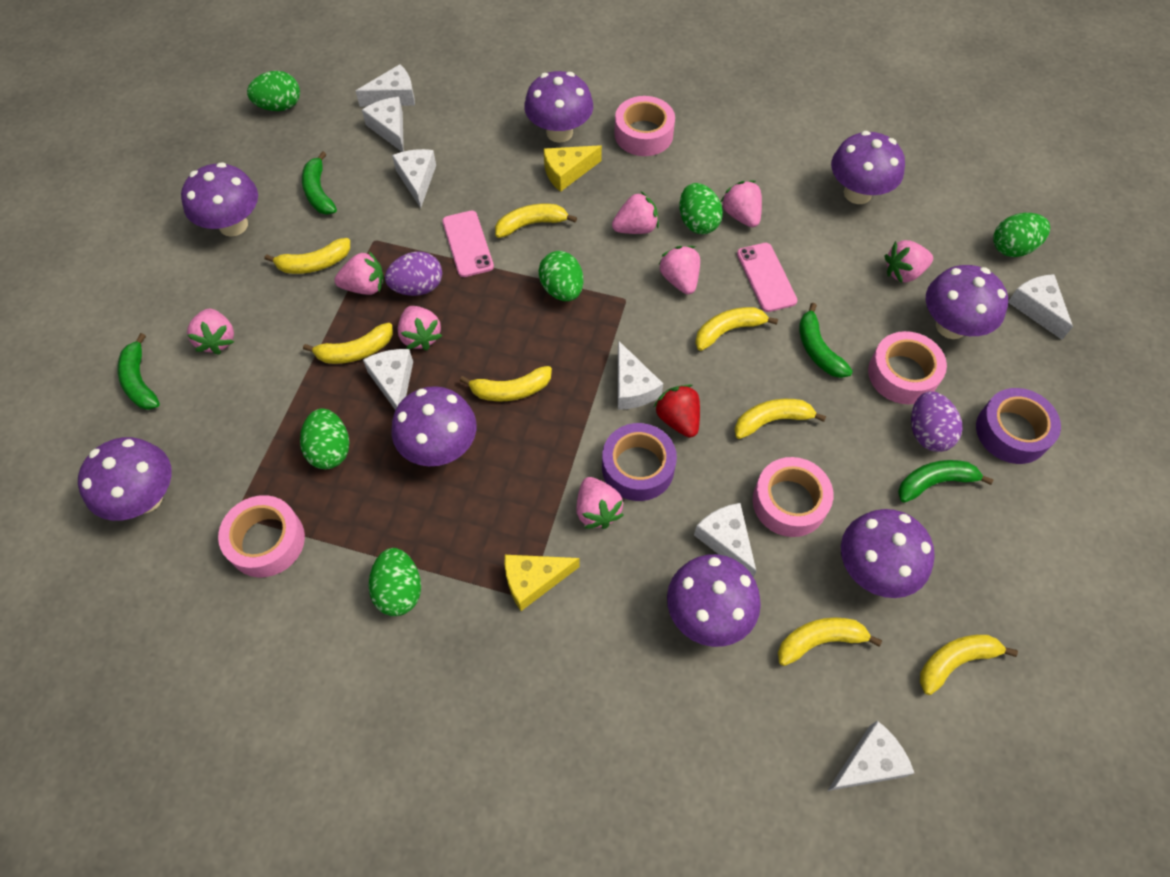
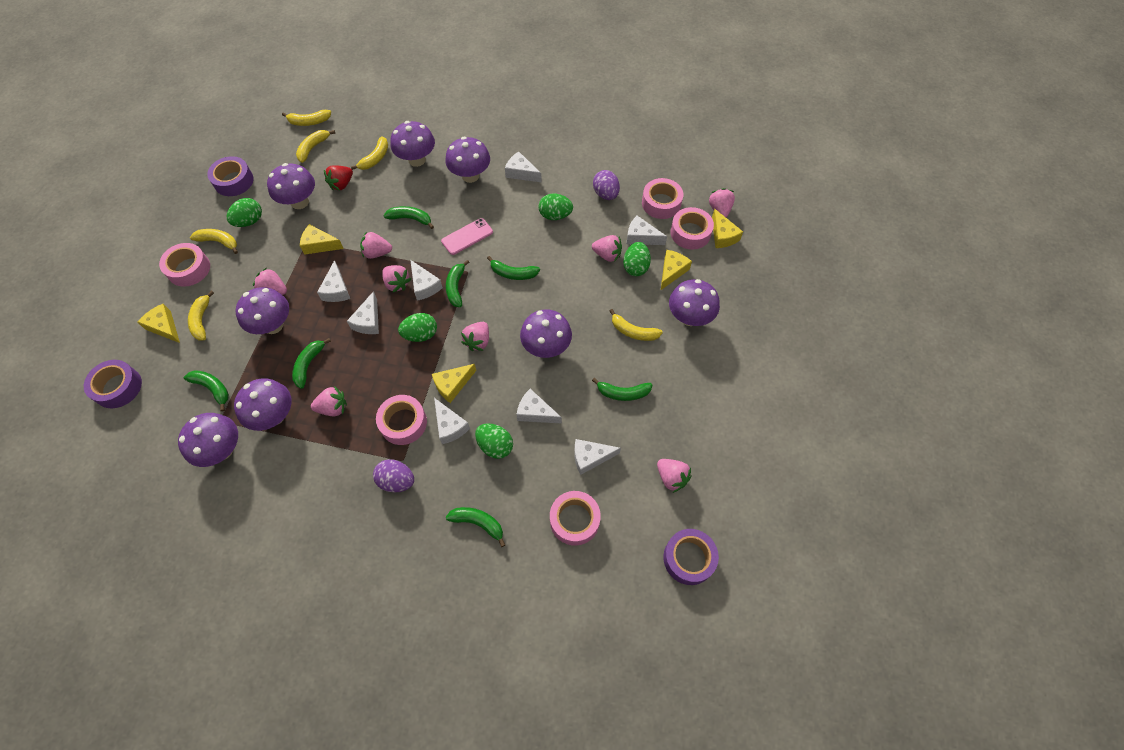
green banana: [117,333,160,410] [302,151,337,215] [799,303,853,378] [898,460,994,503] = 4 -> [184,370,229,412] [292,338,331,389] [384,206,434,229] [446,260,469,307] [446,507,505,547] [487,256,540,280] [592,378,652,401] = 7
green egg: [247,71,300,111] [300,408,349,469] [369,548,421,616] [538,251,584,301] [680,183,723,234] [993,213,1050,257] = 6 -> [227,198,262,227] [398,313,437,342] [475,423,513,459] [539,194,573,220] [623,242,651,276] = 5
pink phone: [442,211,494,277] [737,243,797,312] = 2 -> [441,218,493,255] = 1
pink tape: [218,495,305,577] [614,96,675,156] [753,457,833,537] [868,331,947,404] = 4 -> [159,243,210,287] [376,395,427,445] [550,491,601,546] [642,178,683,219] [671,207,714,249] = 5
purple tape: [602,423,677,501] [976,388,1061,464] = 2 -> [84,360,142,408] [207,156,254,196] [663,529,719,585] = 3
yellow banana: [265,238,350,274] [303,323,393,364] [460,366,552,401] [495,204,577,238] [695,307,778,351] [734,399,826,439] [778,618,882,666] [920,635,1018,695] = 8 -> [188,291,214,340] [190,229,238,254] [282,110,331,126] [296,130,336,163] [351,136,388,170] [610,309,663,341] = 6
yellow cheese: [505,555,580,611] [543,145,602,192] = 2 -> [138,304,180,343] [300,224,344,255] [432,364,476,403] [661,250,692,290] [712,209,743,248] = 5

